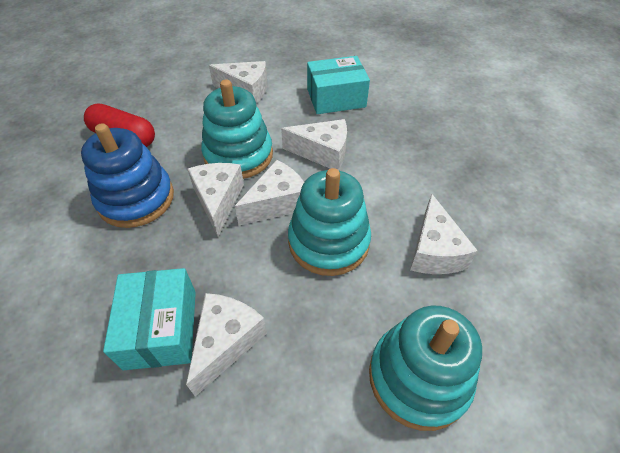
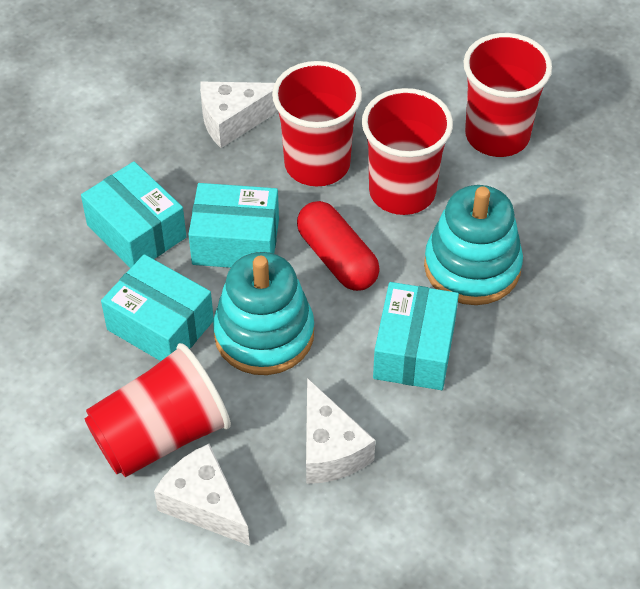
blue stacking toy: [81,123,174,228] = 1 -> none = 0
red cup: none = 0 -> [85,343,231,477] [272,61,362,186] [362,88,453,215] [463,33,552,157] = 4
turquoise box: [103,268,196,370] [307,56,370,114] = 2 -> [81,161,187,268] [101,254,214,361] [188,183,279,268] [373,282,459,390] = 4
turquoise stacking toy: [201,79,273,179] [288,168,371,276] [369,306,482,431] = 3 -> [213,252,314,375] [424,185,523,305] = 2
white cheese: [186,293,267,396] [188,163,244,236] [209,61,267,104] [235,160,304,225] [281,119,347,170] [410,194,478,274] = 6 -> [154,444,250,546] [200,81,278,148] [306,378,375,484] = 3

